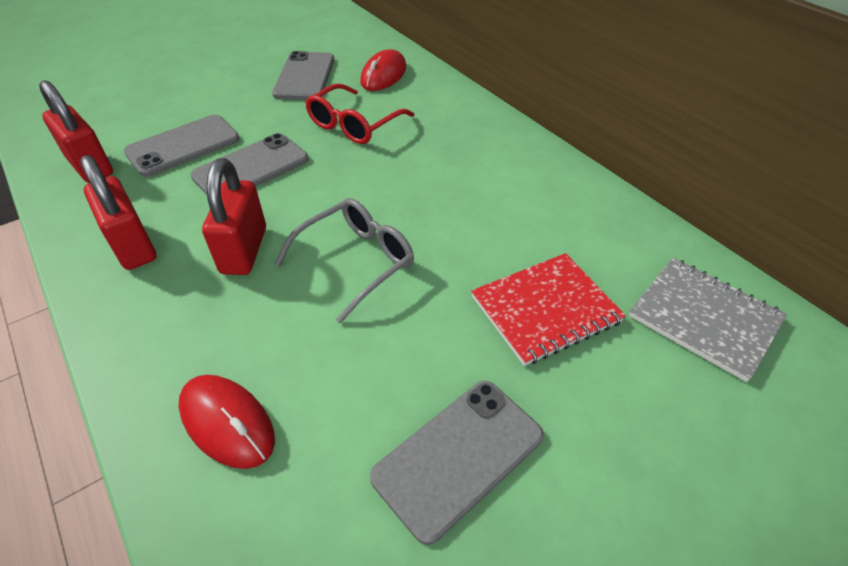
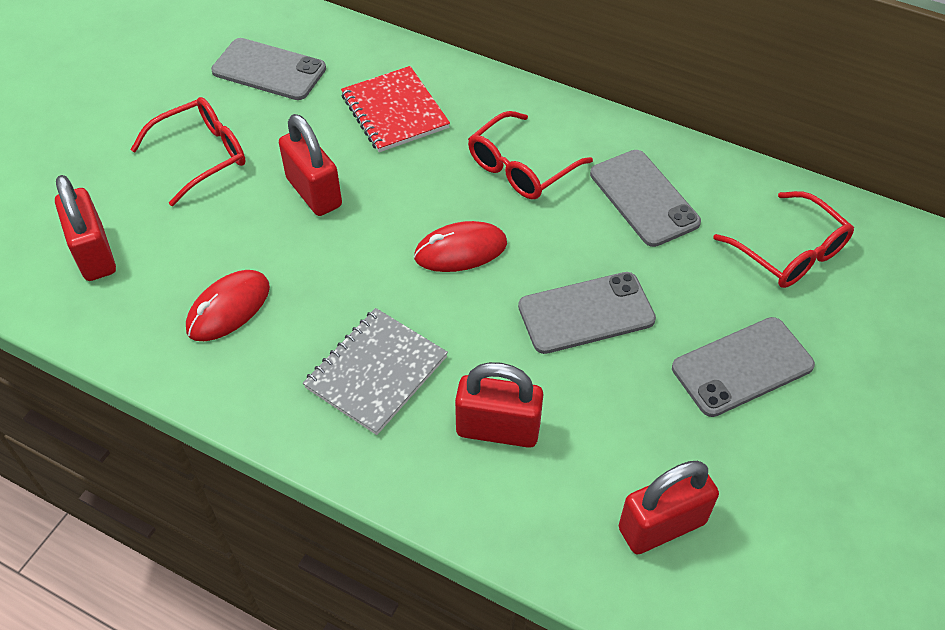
grey glasses: [275,198,414,323] = 1 -> none = 0
red glasses: [305,84,414,144] = 1 -> [130,97,246,206] [468,111,593,199] [713,191,854,288] = 3
red padlock: [39,80,113,183] [80,155,157,270] [202,158,266,275] = 3 -> [55,175,116,281] [279,114,342,216] [455,362,543,448] [619,461,719,555] = 4

